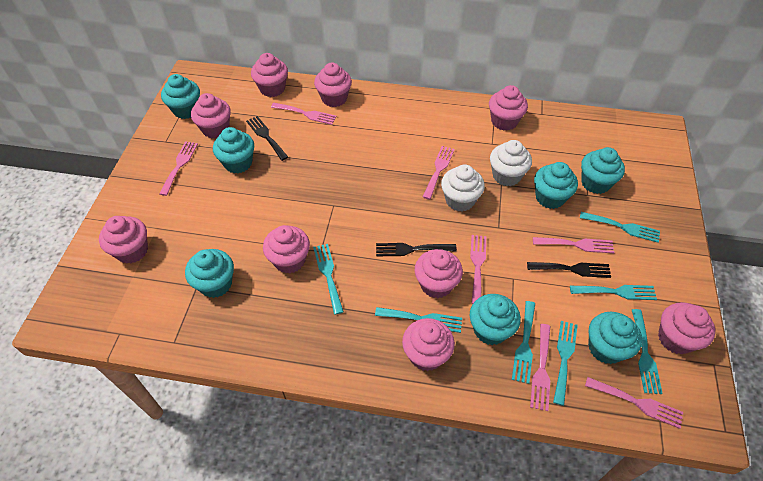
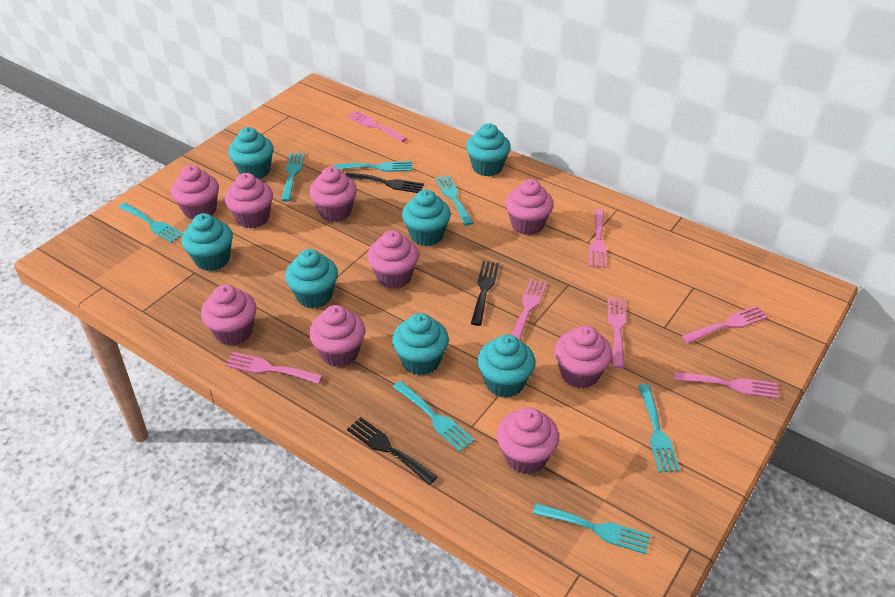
white cupcake: [441,164,485,211] [490,140,532,186] = 2 -> none = 0

